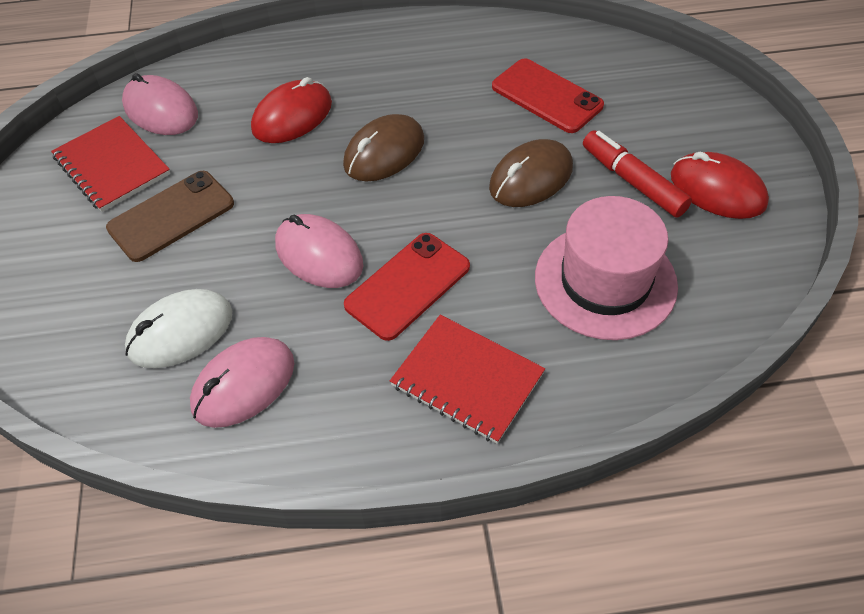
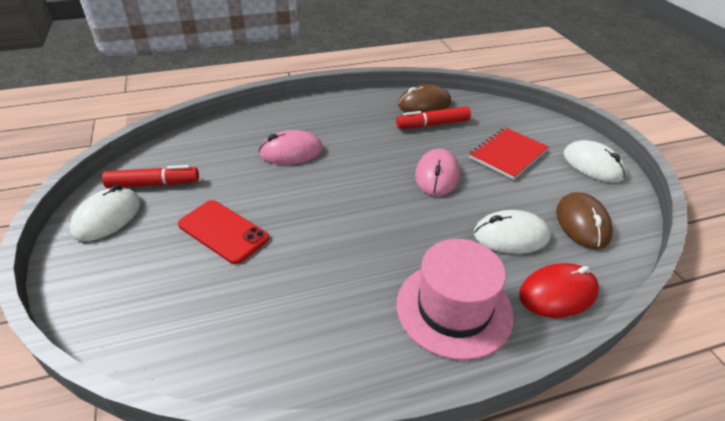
brown phone: [106,171,234,262] = 1 -> none = 0
pink mouse: [122,73,198,135] [190,337,295,428] [275,214,363,288] = 3 -> [259,130,323,165] [415,149,460,196] = 2
red marker: [583,130,692,218] = 1 -> [102,165,199,188] [396,106,471,129] = 2
red mouse: [251,77,332,143] [671,152,769,219] = 2 -> [519,263,599,318] = 1
red notebook: [51,116,170,212] [390,315,545,444] = 2 -> [469,127,549,180] = 1
red phone: [344,233,470,341] [492,58,604,133] = 2 -> [178,200,269,264] = 1
white mouse: [125,289,232,368] = 1 -> [69,185,141,241] [474,210,551,254] [564,140,626,183] = 3

